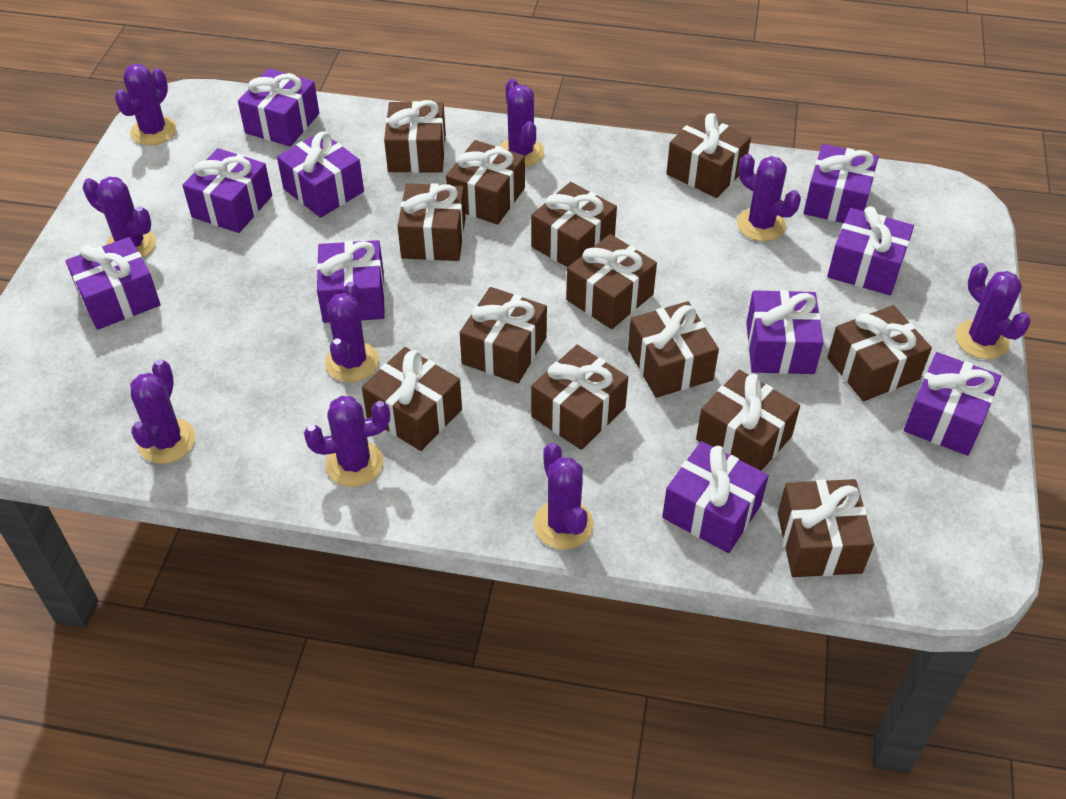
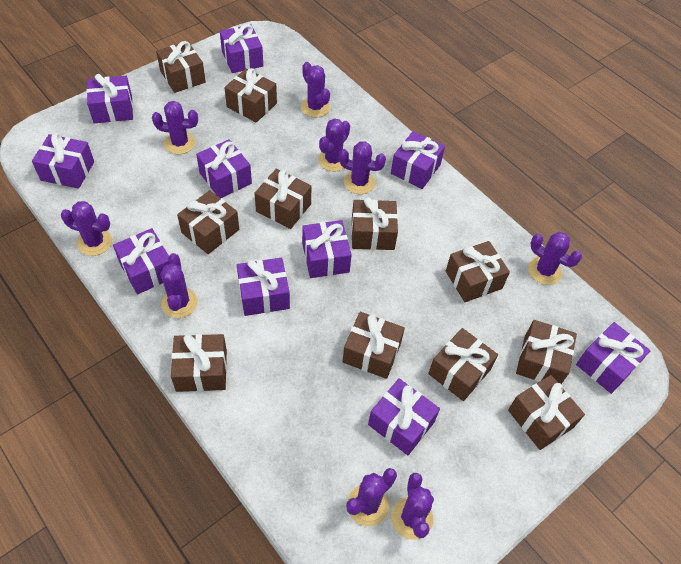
brown gift: [362,347,462,451] [384,100,446,173] [398,183,466,261] [446,140,525,225] [460,287,547,383] [531,182,617,267] [531,345,628,450] [566,234,657,329] [628,301,719,398] [666,113,751,198] [696,370,800,471] [778,479,874,577] [827,305,932,401] = 13 -> [156,41,206,93] [171,334,227,392] [177,190,239,254] [224,68,277,123] [254,168,312,229] [343,312,405,379] [351,197,398,250] [428,328,498,401] [446,241,510,302] [508,375,585,450] [516,320,577,384] = 11

